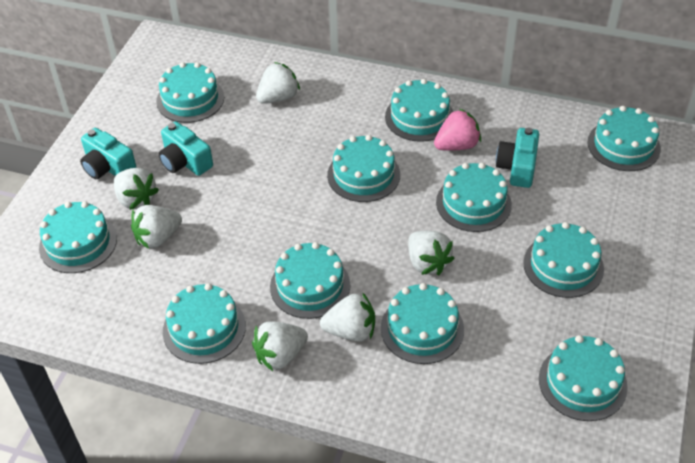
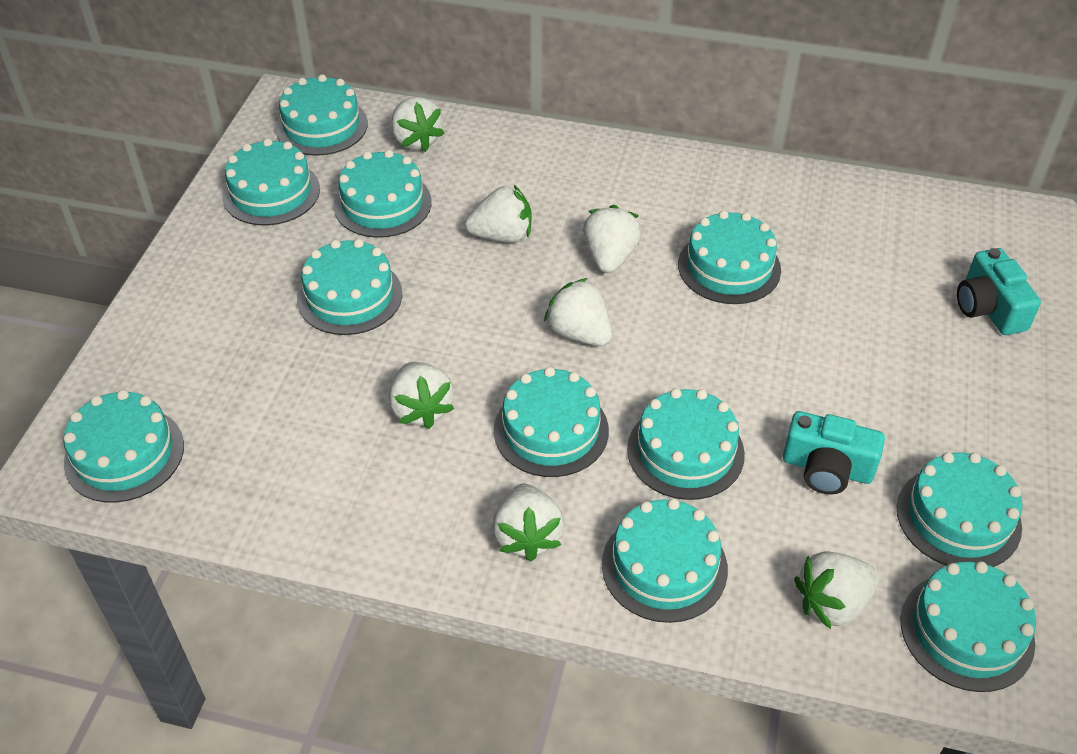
pink strawberry: [434,108,481,151] = 1 -> none = 0
turquoise camera: [80,128,137,179] [159,121,213,176] [496,128,539,188] = 3 -> [783,411,885,495] [957,248,1041,335] = 2
white strawberry: [114,168,159,210] [131,205,182,249] [252,321,308,371] [256,62,300,104] [320,292,375,342] [408,231,455,275] = 6 -> [389,362,455,429] [391,97,445,152] [465,185,532,243] [493,484,564,561] [544,278,612,346] [583,205,641,273] [794,551,879,629] = 7

